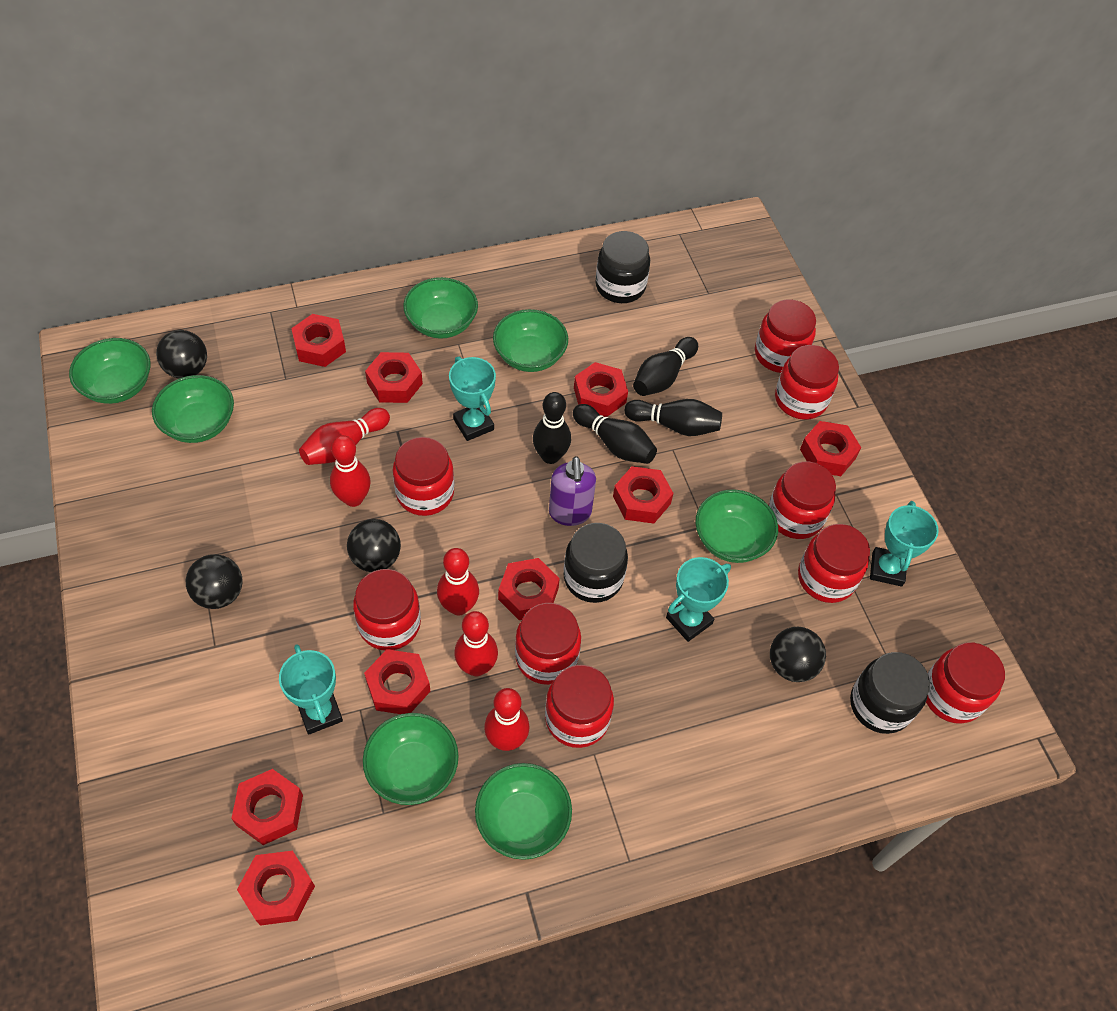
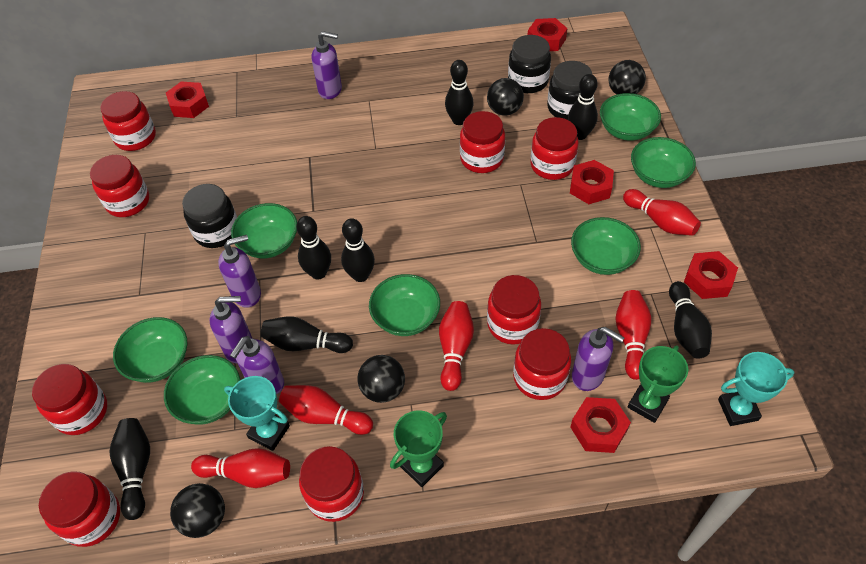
black bowling pin: [533,392,571,464] [573,404,657,464] [624,399,722,436] [633,337,698,396] = 4 -> [109,418,150,520] [261,316,353,353] [296,216,331,280] [341,218,375,282] [445,60,474,125] [568,74,598,140] [669,281,712,359] = 7
green trophy: none = 0 -> [390,410,447,487] [628,345,688,423] = 2
purple soap dispenser: [549,456,596,526] = 1 -> [209,296,253,363] [218,235,261,308] [230,336,284,395] [312,31,342,99] [572,327,625,391] = 5
red nut: [231,769,303,845] [237,851,315,926] [291,314,346,367] [364,649,431,714] [365,352,423,403] [498,558,560,620] [574,362,628,417] [613,466,673,524] [800,421,861,476] = 9 -> [166,81,209,118] [528,18,567,51] [570,160,614,204] [570,397,631,453] [684,251,738,299] = 5
turquoise trophy: [279,644,343,735] [449,357,496,441] [666,557,731,642] [870,501,939,587] = 4 -> [224,376,290,451] [718,352,794,426] = 2

